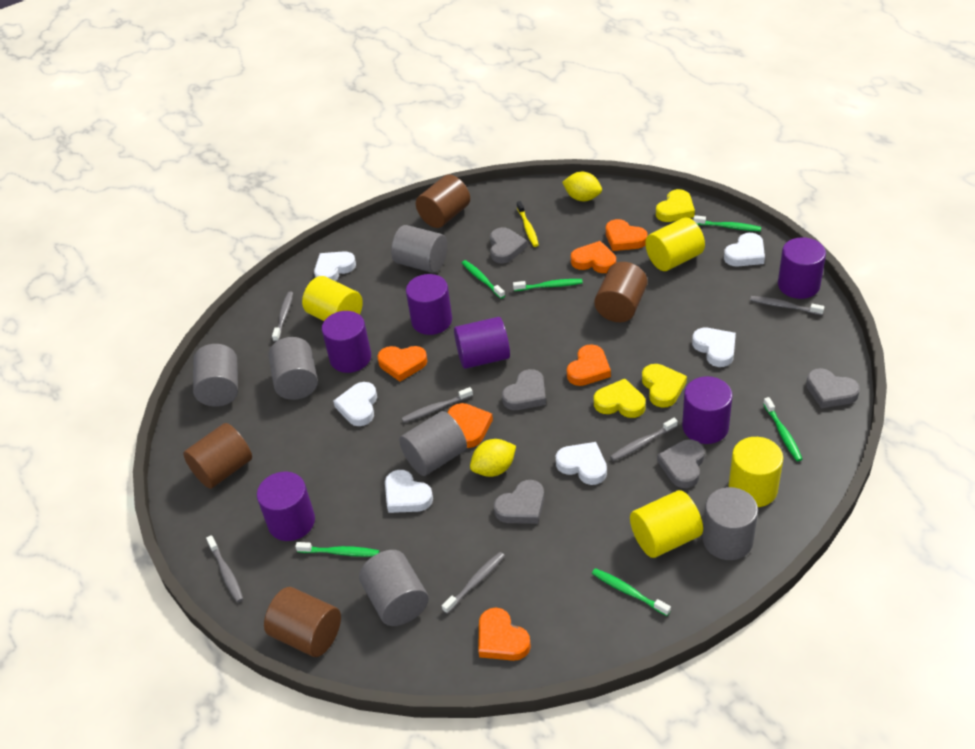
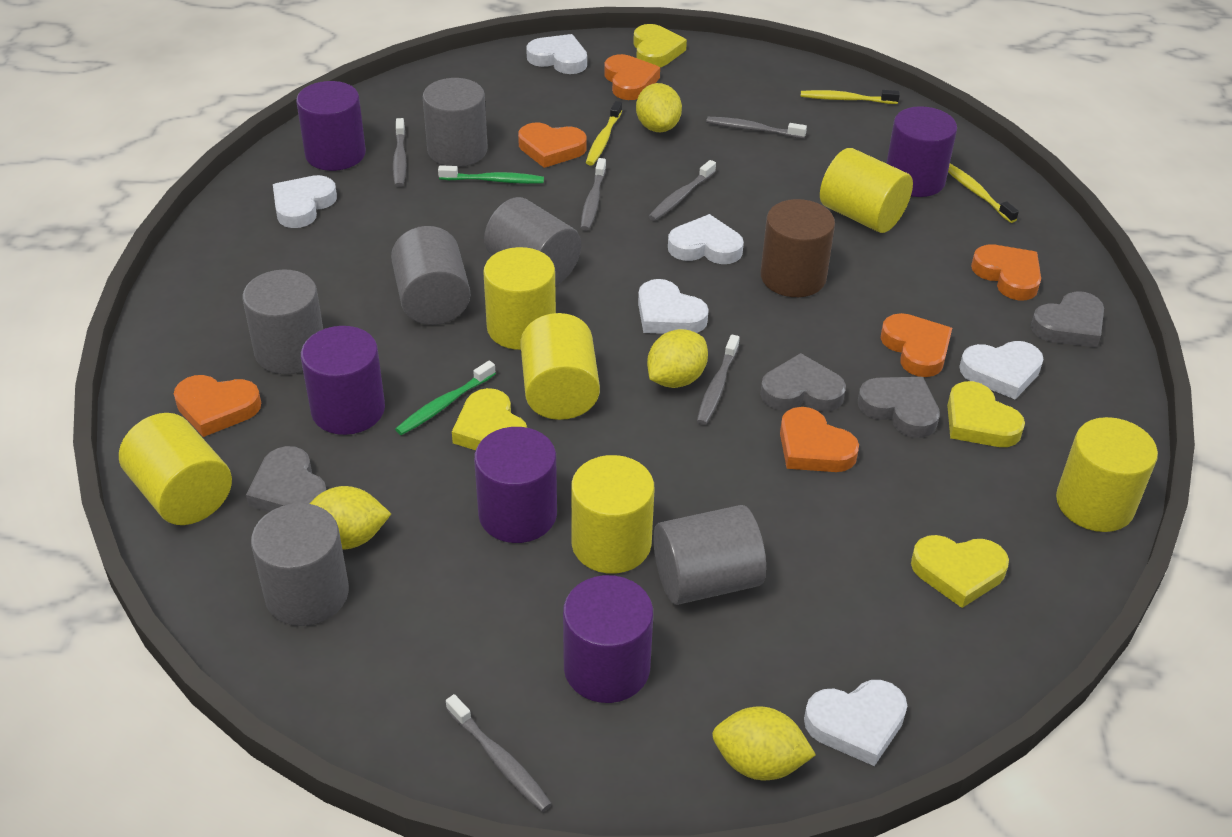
brown cylinder: [183,423,252,489] [264,587,341,657] [416,175,470,228] [594,262,647,322] = 4 -> [761,199,835,297] = 1
green toothbrush: [295,542,379,557] [462,260,505,299] [513,279,583,291] [592,568,671,616] [693,215,761,231] [763,397,802,461] = 6 -> [395,361,496,435] [438,165,544,184] = 2
grey heart: [490,227,528,263] [494,480,544,524] [502,369,546,410] [657,439,705,488] [806,368,860,408] = 5 -> [246,446,326,512] [760,353,846,412] [858,377,940,438] [1031,291,1104,348] = 4
purple cylinder: [257,472,315,541] [322,311,371,373] [406,274,452,335] [454,317,510,369] [682,376,733,444] [778,237,826,299] = 6 -> [296,81,366,171] [301,326,385,435] [474,427,557,543] [563,575,653,703] [886,106,957,197] = 5
yellow cylinder: [302,276,363,321] [630,490,703,558] [645,217,705,271] [729,437,783,507] = 4 -> [119,413,232,525] [483,247,556,350] [520,313,600,420] [571,455,655,574] [820,148,913,233] [1056,417,1158,532] = 6
yellow heart: [594,379,646,418] [642,364,687,408] [656,189,695,222] = 3 -> [452,388,527,450] [633,24,687,67] [911,535,1009,608] [947,381,1025,447] = 4
yellow lemon: [470,439,516,477] [562,172,602,201] = 2 -> [310,486,391,549] [636,83,682,132] [647,329,708,388] [712,707,816,780] = 4
yellow toothbrush: [517,201,539,247] = 1 -> [586,101,622,166] [801,90,900,104] [948,164,1019,223] = 3

